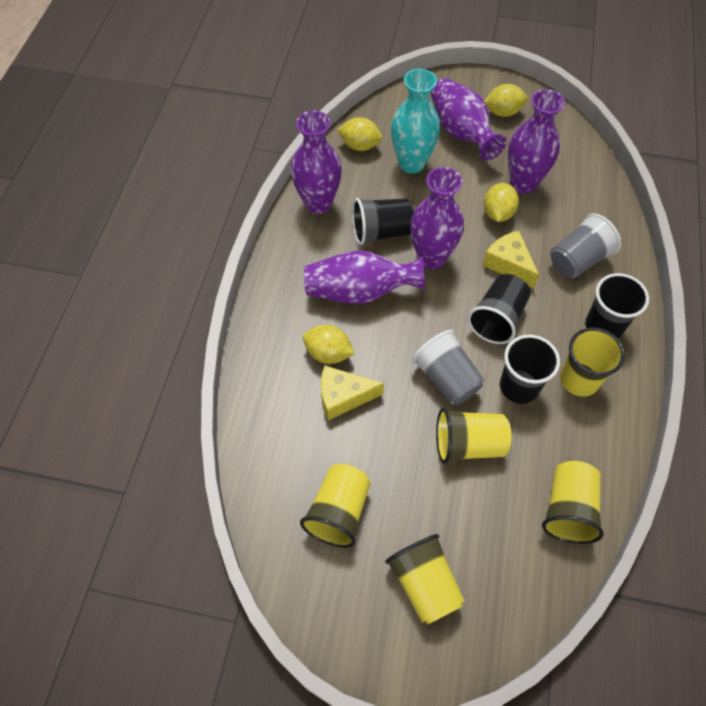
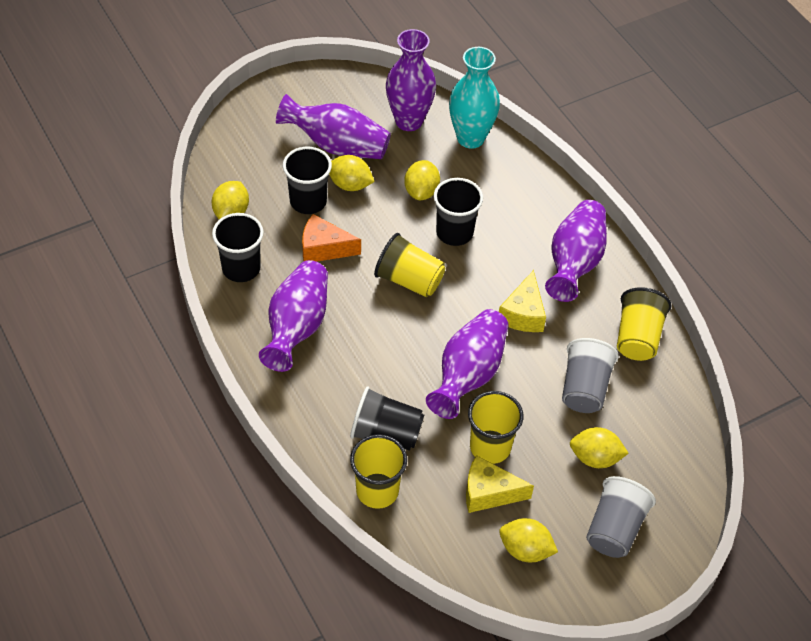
orange cheese: none = 0 -> [302,214,361,262] = 1
yellow cup: [300,464,371,548] [385,534,465,624] [436,408,511,464] [542,461,604,544] [560,327,625,397] = 5 -> [350,434,407,509] [374,233,445,297] [468,391,524,464] [617,287,672,361] = 4
yellow lemon: [303,325,355,364] [337,117,382,151] [484,84,528,117] [484,183,519,222] = 4 -> [212,181,249,219] [329,155,375,191] [404,160,440,200] [499,518,558,562] [570,427,629,468] = 5

